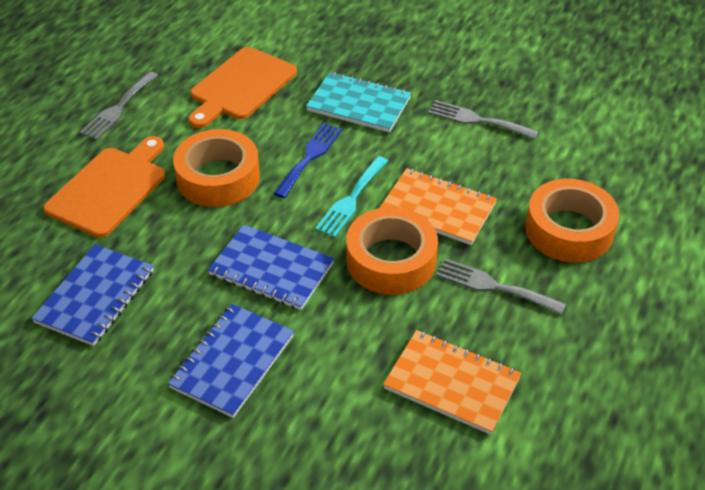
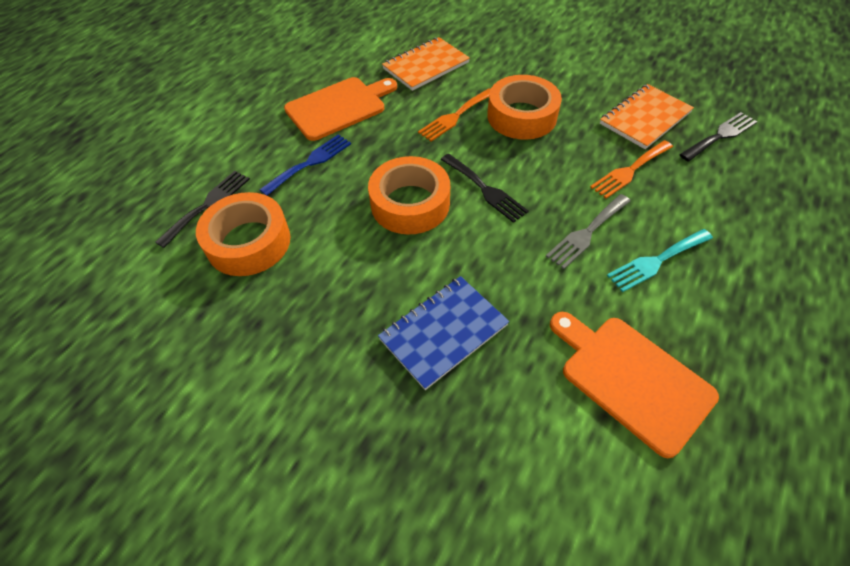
black fork: none = 0 -> [155,171,250,248] [441,154,529,223] [679,112,757,161] = 3
blue notebook: [31,244,154,346] [168,304,294,418] [208,225,334,310] = 3 -> [378,276,509,390] = 1
grey fork: [80,71,158,140] [428,100,539,139] [436,258,566,315] = 3 -> [546,194,630,269] = 1
orange fork: none = 0 -> [418,88,490,141] [590,140,673,199] = 2
turquoise notebook: [306,72,411,132] = 1 -> none = 0

